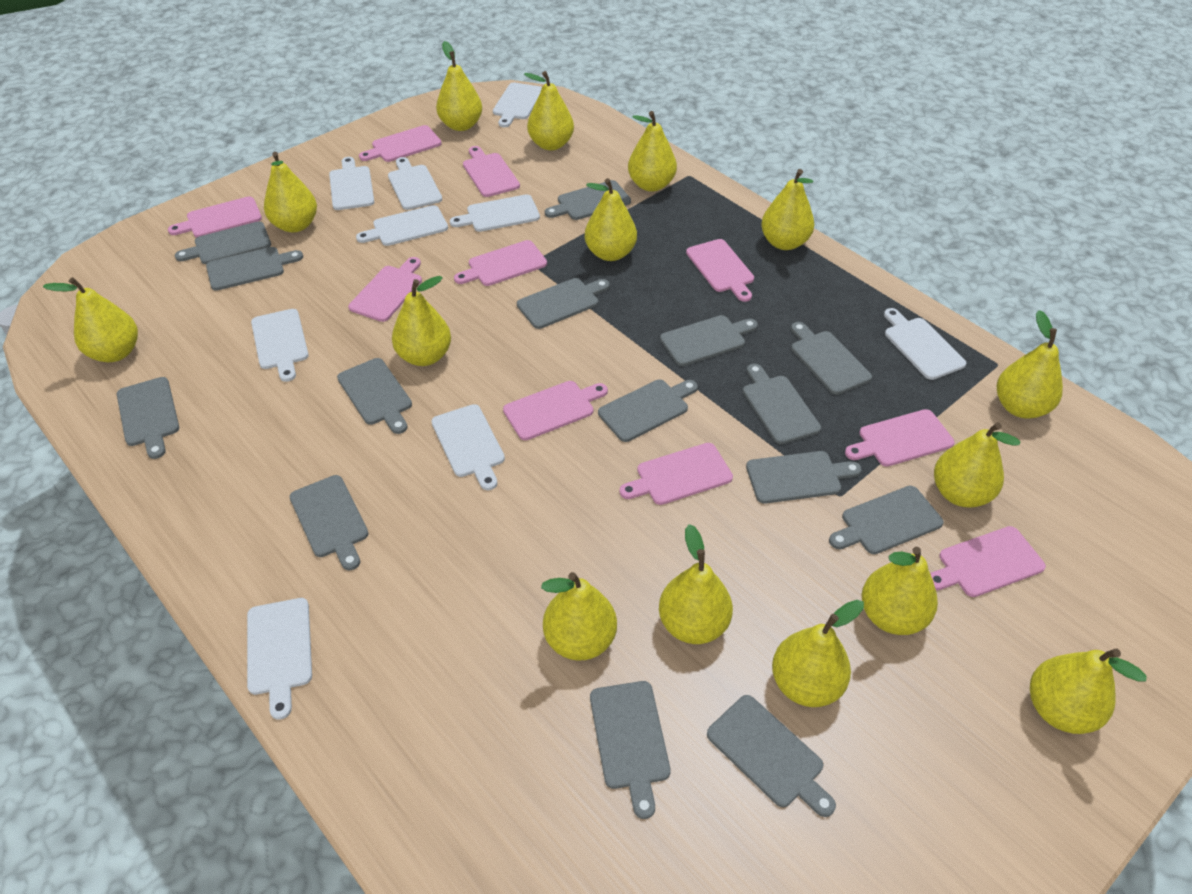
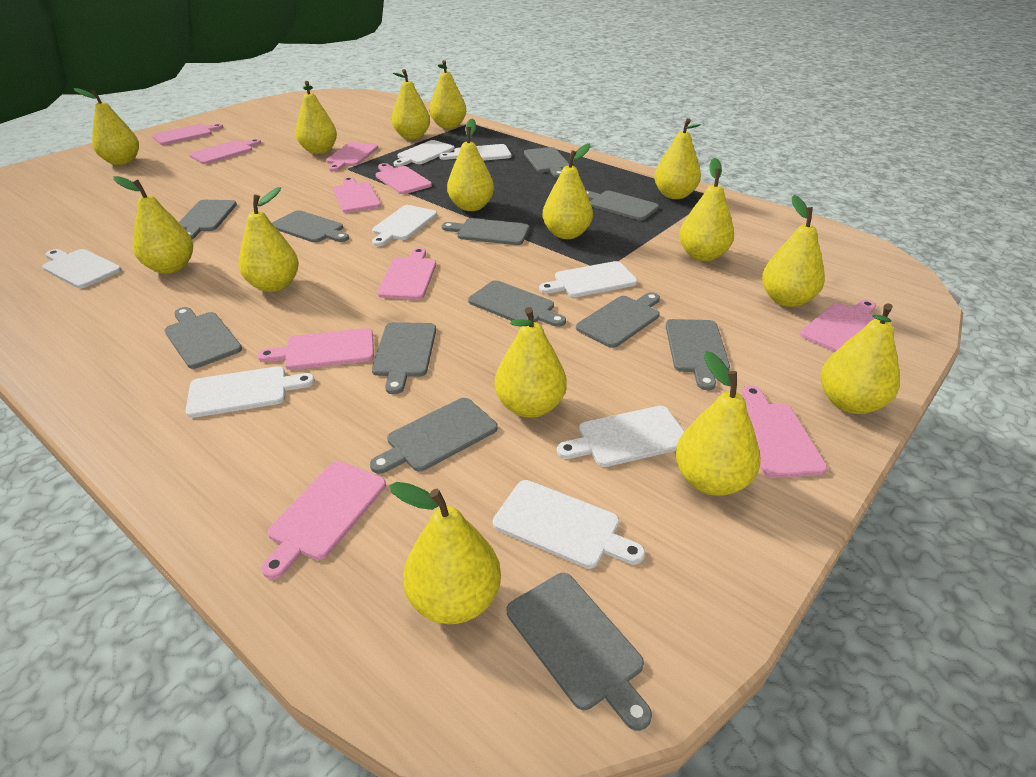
grey cutting board: [117,377,179,459] [175,221,271,264] [206,247,303,291] [289,475,369,570] [337,358,412,434] [517,278,610,329] [545,180,631,220] [590,681,671,819] [598,380,698,442] [660,315,758,366] [707,695,836,817] [743,364,821,444] [746,451,862,504] [791,322,872,395] [829,486,944,554] = 15 -> [165,307,242,369] [179,200,237,239] [272,210,349,243] [370,398,498,474] [372,322,436,394] [442,218,529,245] [468,280,566,327] [507,573,652,731] [524,147,569,178] [576,292,660,348] [586,190,659,220] [666,319,730,390] = 12
white cutting board: [247,598,312,720] [251,309,309,382] [329,157,374,210] [356,205,448,246] [388,157,442,210] [432,404,505,490] [450,194,540,232] [493,83,542,127] [884,308,967,380] = 9 -> [42,249,122,288] [186,366,315,418] [372,205,437,246] [393,140,455,167] [439,144,511,161] [493,480,645,569] [539,261,638,297] [557,406,684,467] = 8

